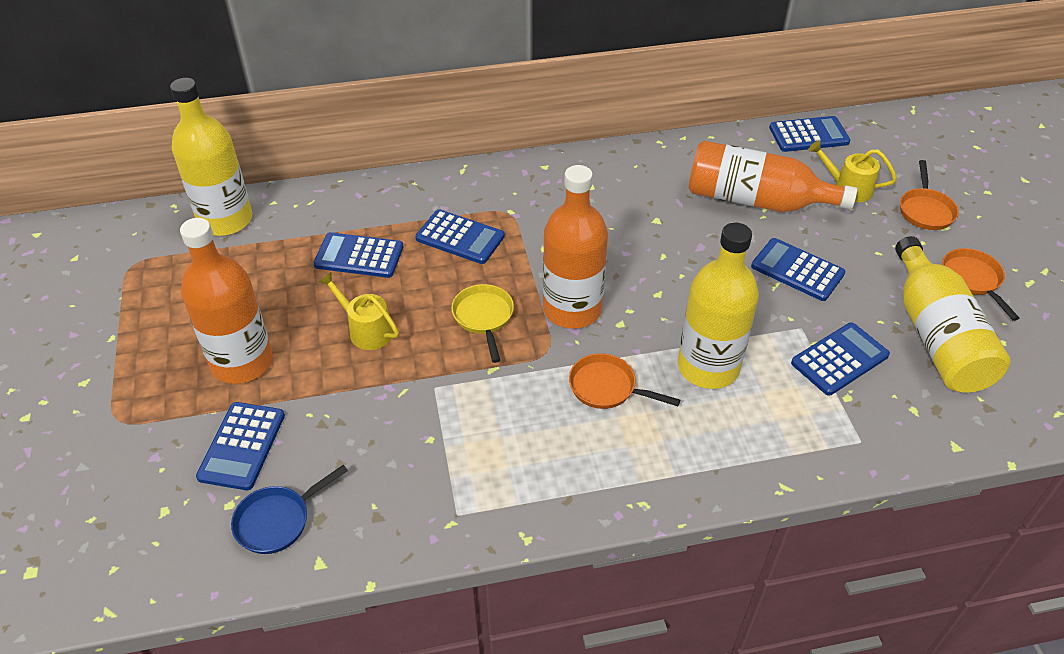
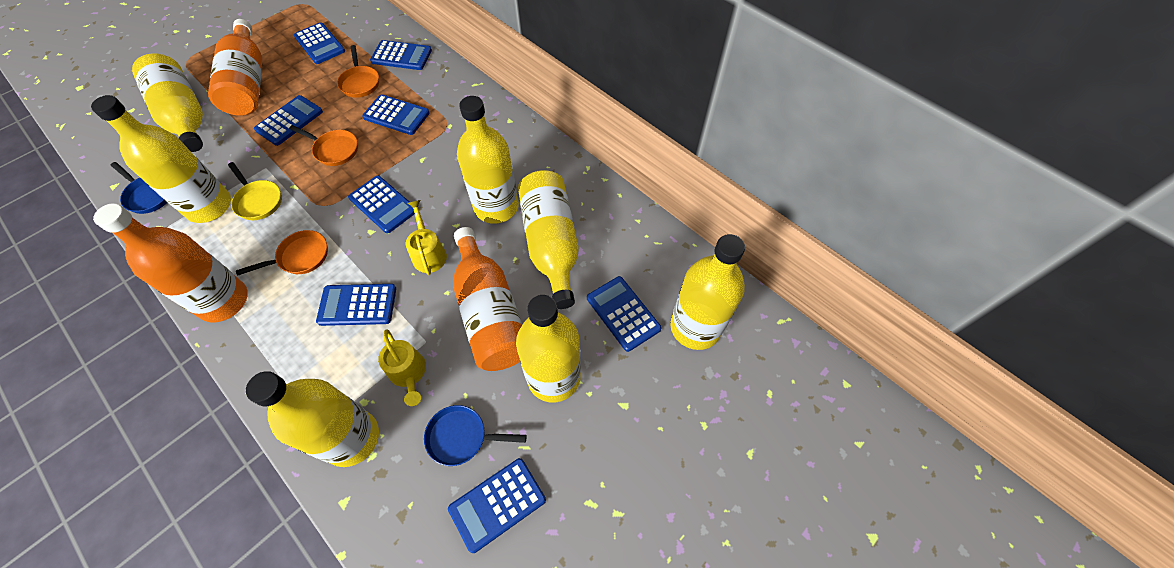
blue calculator: [196,402,285,490] [314,232,403,278] [415,209,505,264] [751,238,845,301] [769,116,850,152] [791,322,890,396] = 6 -> [254,95,323,146] [294,22,345,64] [316,284,396,326] [348,175,415,234] [362,94,430,135] [370,40,432,70] [448,458,546,553] [587,276,661,352] = 8
blue pan: [231,465,348,554] = 1 -> [111,162,167,214] [424,405,527,466] = 2
yellow bottle: [170,78,253,236] [678,223,759,389] [895,236,1011,393] = 3 -> [91,95,231,223] [132,54,203,152] [246,371,379,467] [457,96,519,223] [516,295,581,402] [518,170,579,309] [670,234,745,350] = 7

